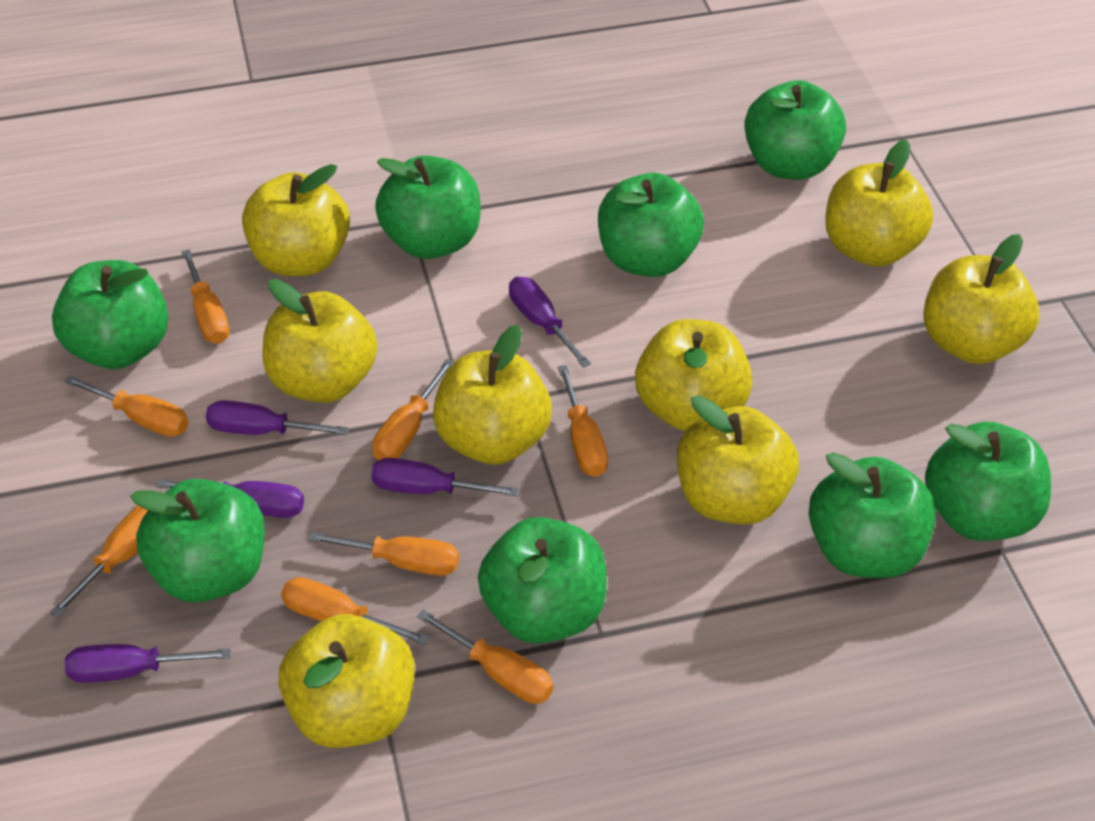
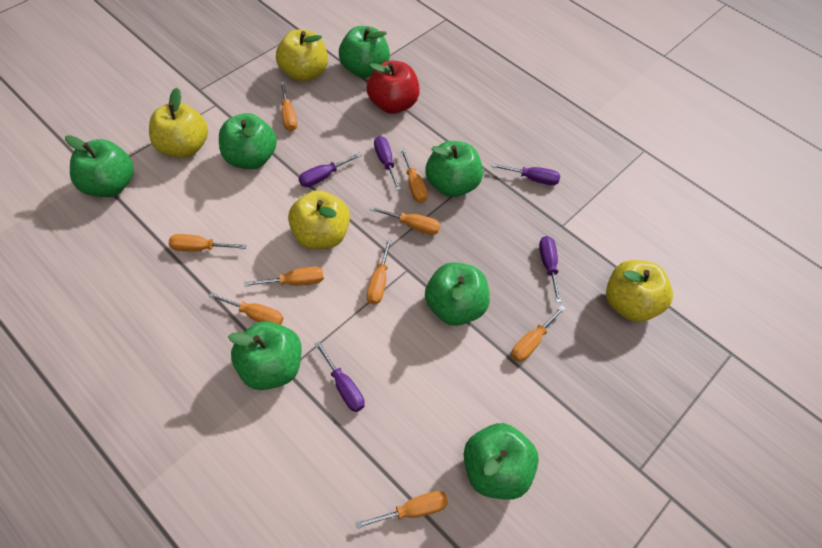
green apple: [52,260,169,369] [130,479,265,602] [375,155,480,259] [478,517,607,644] [598,173,704,277] [744,80,846,180] [808,452,936,578] [925,422,1051,541] = 8 -> [65,135,134,197] [219,113,277,169] [228,321,302,390] [339,26,390,78] [425,262,490,326] [426,141,483,197] [464,423,539,500] = 7
orange screwdriver: [50,506,148,618] [64,375,189,437] [181,249,230,344] [281,577,429,645] [307,532,459,576] [372,359,454,460] [417,609,553,704] [558,365,608,477] = 8 -> [169,234,247,252] [208,292,284,325] [245,267,324,287] [280,82,297,131] [356,491,448,529] [367,238,392,305] [370,206,441,235] [400,148,428,203] [511,305,566,362] = 9
red apple: none = 0 -> [367,60,420,114] = 1
yellow apple: [242,164,350,276] [263,279,378,403] [278,614,415,748] [433,325,552,465] [635,319,752,431] [677,396,799,525] [825,139,933,266] [923,234,1039,364] = 8 -> [149,88,208,158] [276,29,328,82] [288,190,350,250] [606,260,673,322] = 4

